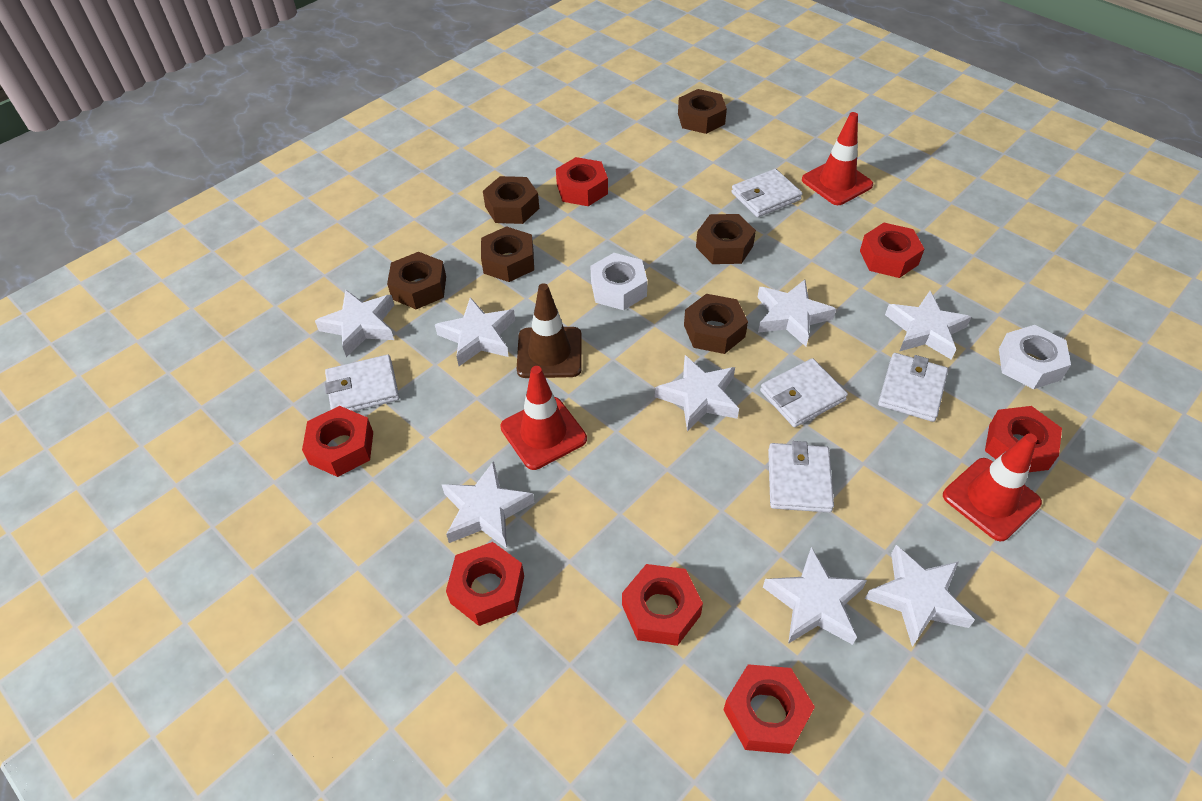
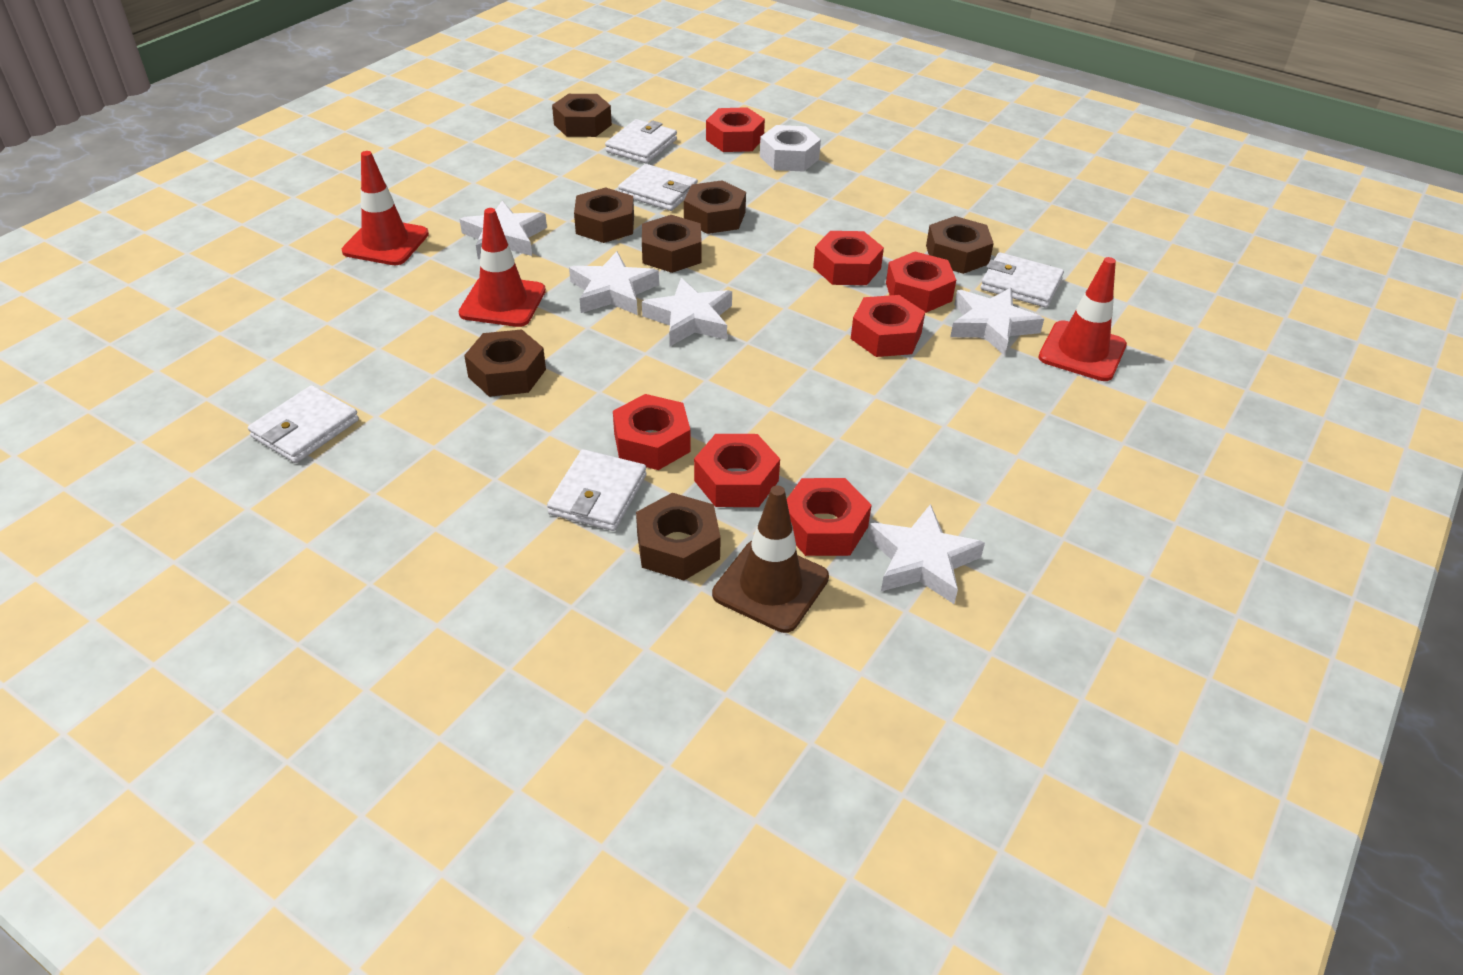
brown nut: [387,252,446,309] [481,226,534,282] [483,176,539,224] [678,89,727,134] [684,294,748,354] [696,214,756,264] = 6 -> [464,329,546,397] [552,94,612,137] [574,187,634,243] [636,493,721,581] [642,215,702,273] [684,180,746,234] [926,216,994,274] = 7
white nut: [590,253,648,310] [999,325,1071,389] = 2 -> [760,125,821,172] = 1
white star: [315,289,394,357] [435,297,515,366] [441,461,534,549] [655,355,739,432] [757,280,836,347] [763,547,867,645] [865,545,975,647] [885,291,971,360] = 8 -> [460,201,547,259] [569,251,659,315] [642,278,732,346] [867,504,985,604] [950,288,1044,356] = 5

